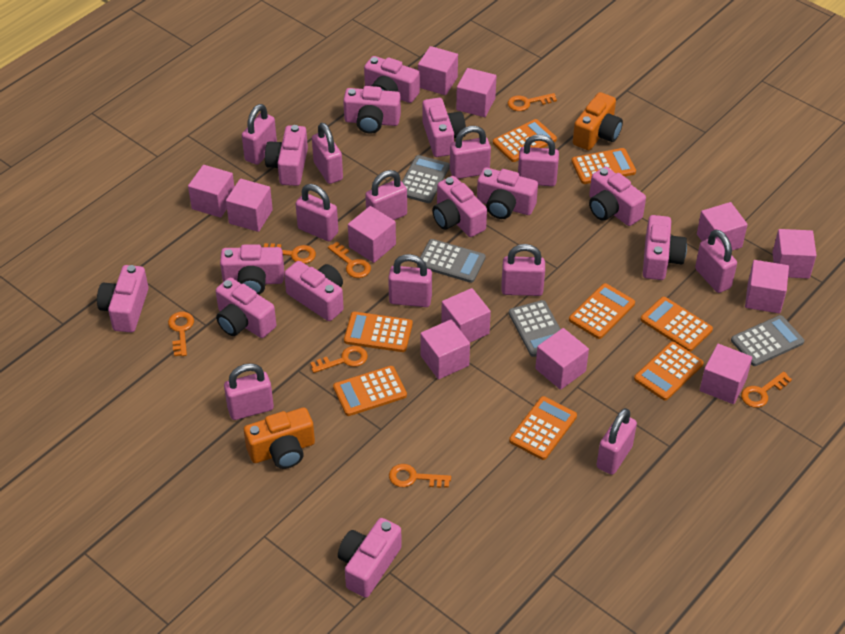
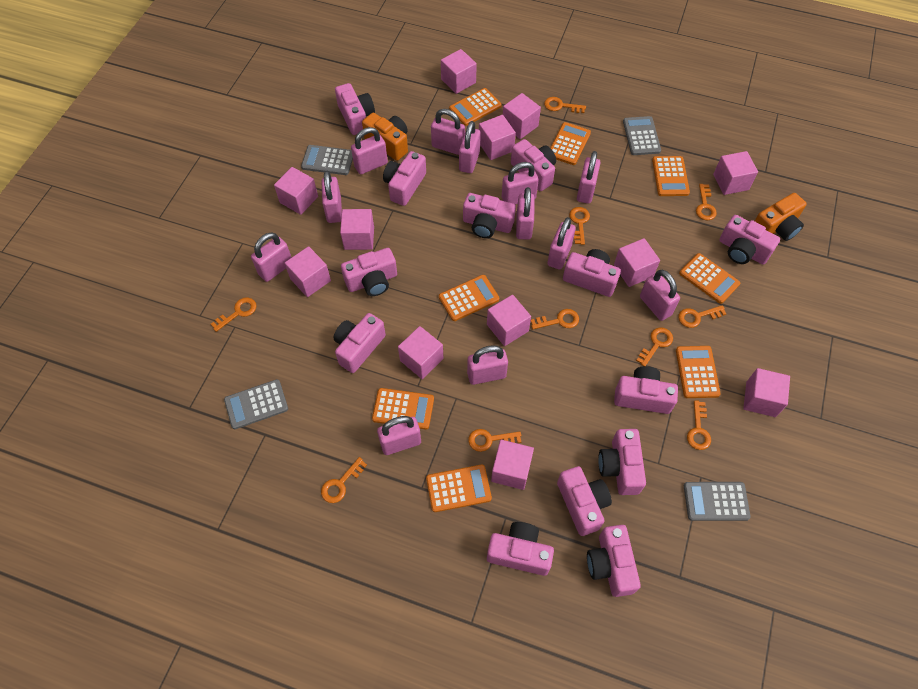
orange key: [168,312,194,356] [264,243,316,264] [310,346,368,373] [328,242,371,278] [389,464,451,488] [508,93,557,111] [741,371,792,408] = 7 -> [211,297,256,332] [321,457,367,503] [468,429,521,452] [531,309,579,329] [544,97,586,113] [569,207,590,245] [636,327,673,366] [678,305,726,328] [687,400,711,450] [696,184,717,220] = 10
pink padlock: [224,363,274,420] [242,104,277,165] [296,184,338,241] [312,123,343,184] [365,170,407,220] [388,254,432,307] [450,126,491,179] [501,244,545,296] [518,134,559,186] [597,408,637,475] [695,230,737,293] = 11 -> [251,233,292,282] [321,171,342,223] [351,127,388,174] [377,416,421,455] [431,109,465,155] [459,121,481,173] [467,345,508,385] [502,162,539,205] [516,187,535,240] [548,217,576,270] [577,151,600,204] [640,270,680,321] = 12

